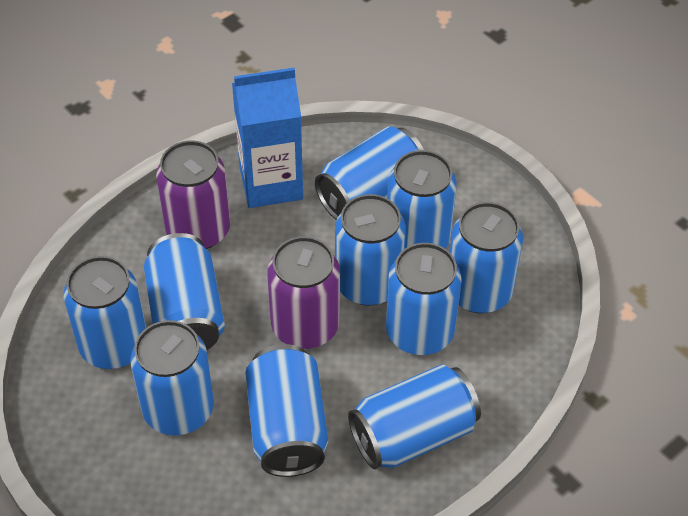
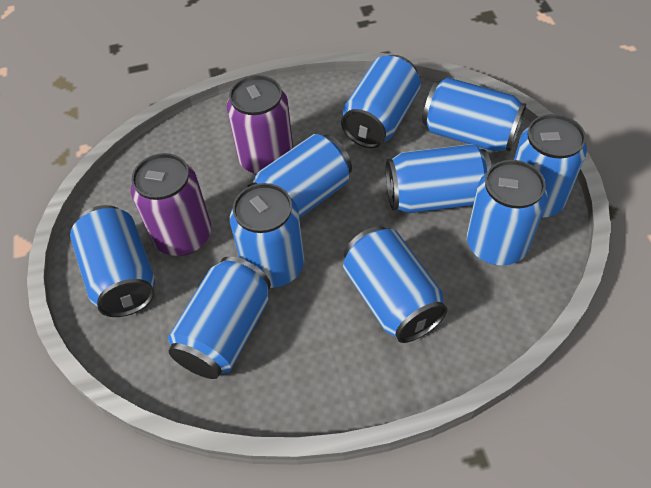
blue carton: [232,68,303,208] = 1 -> none = 0

